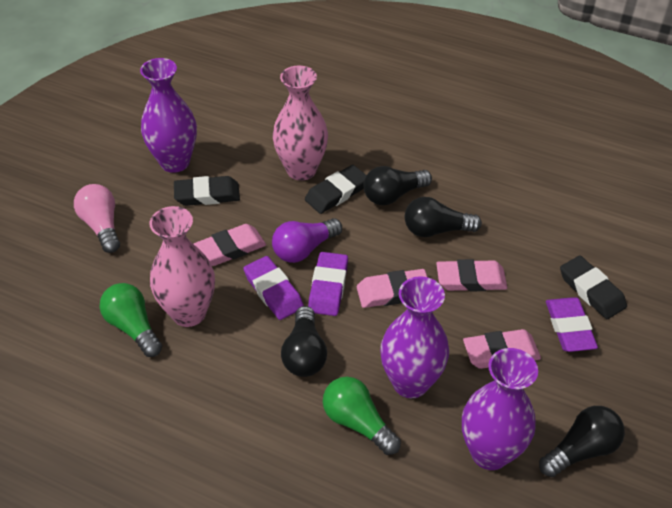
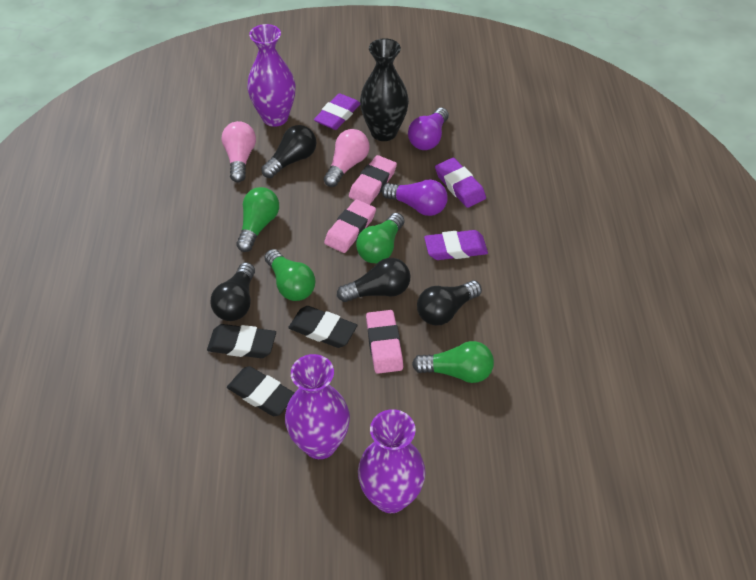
black vase: none = 0 -> [360,38,409,141] = 1
green light bulb: [100,283,162,357] [323,377,401,455] = 2 -> [236,187,279,252] [265,249,315,301] [356,213,404,263] [412,341,494,383] = 4
pink eraser: [194,224,266,266] [357,269,427,308] [436,259,507,291] [463,329,541,369] = 4 -> [324,199,376,253] [349,155,397,205] [366,310,403,374] = 3
pink light bulb: [74,184,120,253] = 1 -> [222,121,256,182] [324,129,370,187] = 2
pink vase: [150,206,215,327] [273,66,328,181] = 2 -> none = 0
purple light bulb: [272,218,342,263] = 1 -> [382,179,448,216] [408,108,449,150] = 2

